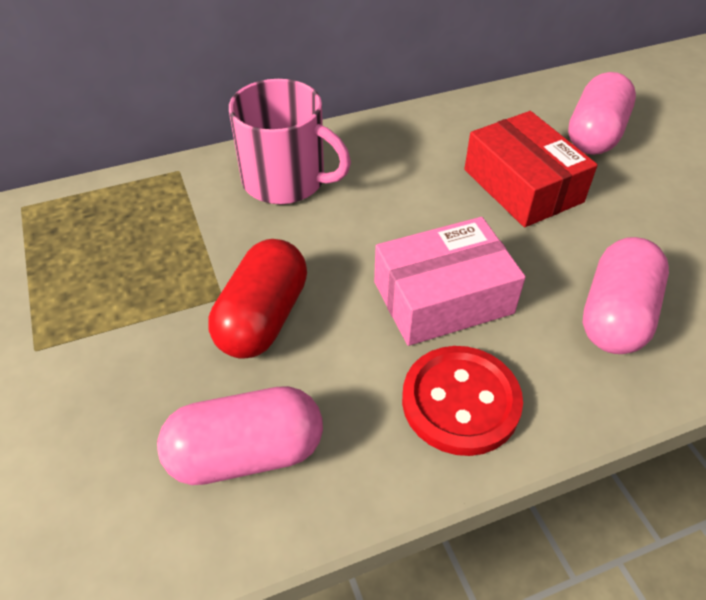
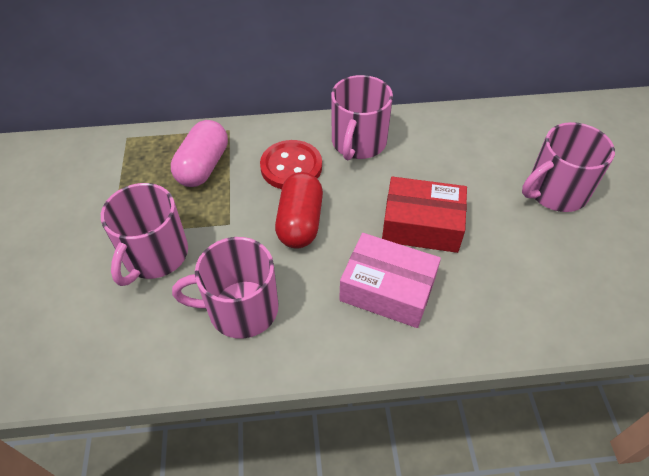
pink capsule: [157,386,323,485] [568,72,636,155] [583,237,669,354] = 3 -> [171,120,228,187] = 1
pink mug: [229,79,351,204] = 1 -> [101,183,188,286] [172,237,279,339] [331,75,393,161] [522,122,615,212] = 4

